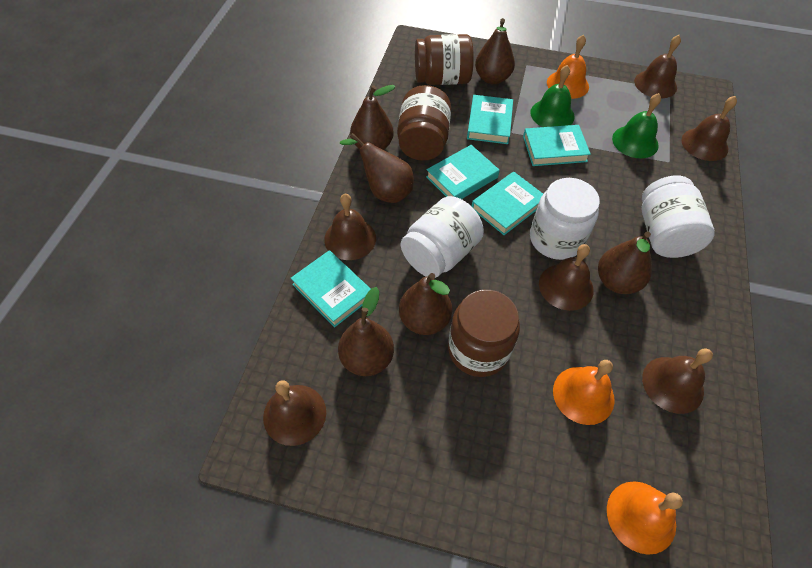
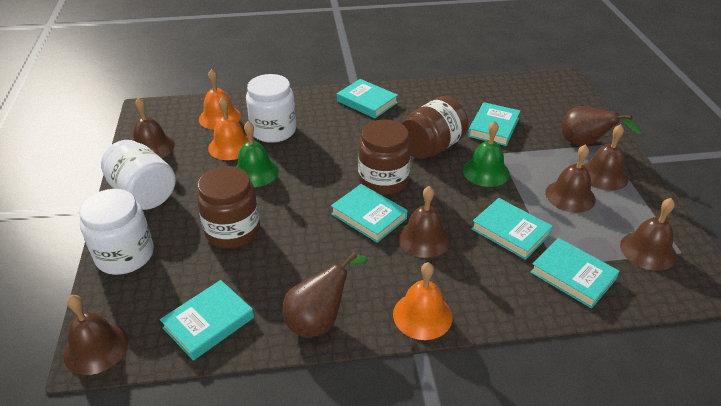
brown pear: [338,287,394,376] [340,133,414,203] [350,85,395,150] [399,273,452,335] [475,18,515,84] [598,232,652,294] = 6 -> [283,252,368,338] [561,106,641,146] = 2
turquoise book: [291,250,371,327] [426,145,500,199] [467,95,513,144] [472,172,543,235] [523,125,591,166] = 5 -> [160,280,254,361] [331,184,407,243] [337,79,398,118] [468,102,520,146] [471,198,553,260] [530,238,620,309] = 6

